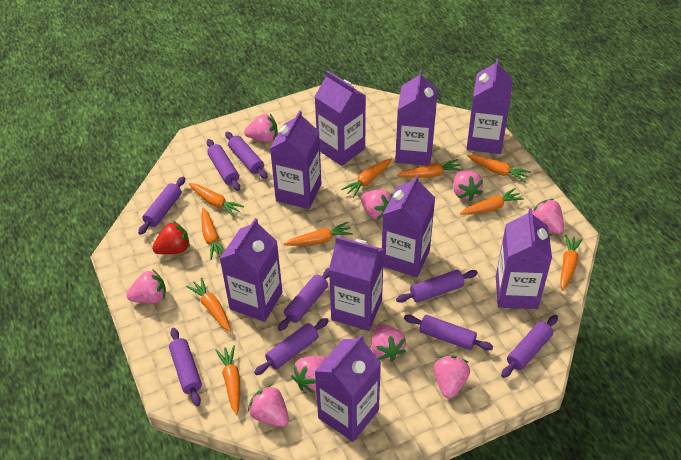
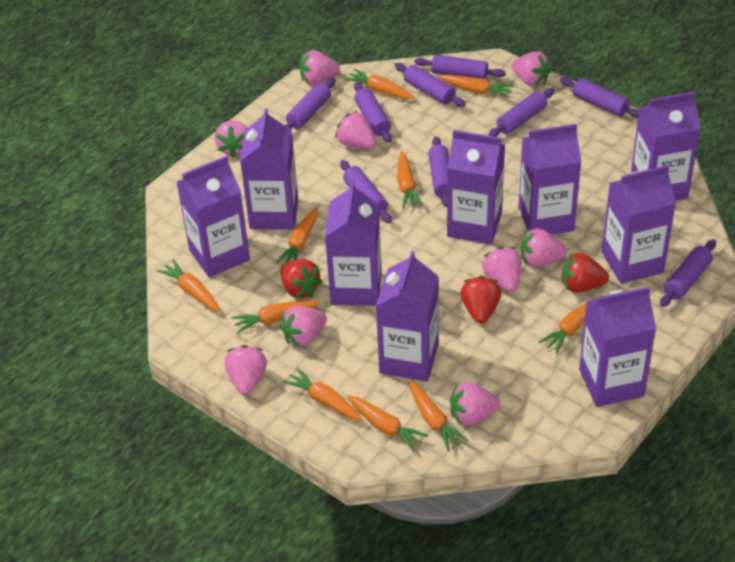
red strawberry: [152,221,190,254] = 1 -> [280,259,323,298] [461,276,501,324] [562,253,609,293] = 3

